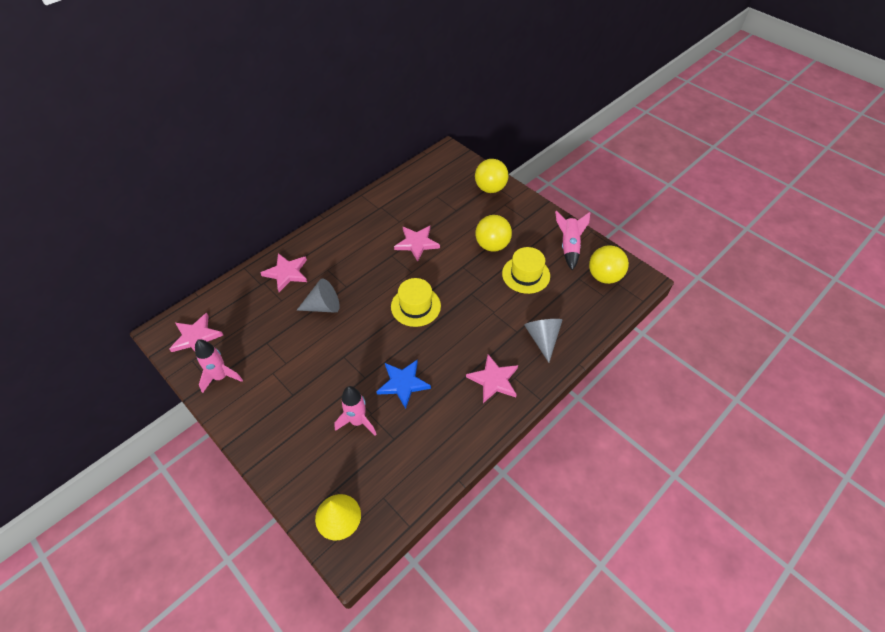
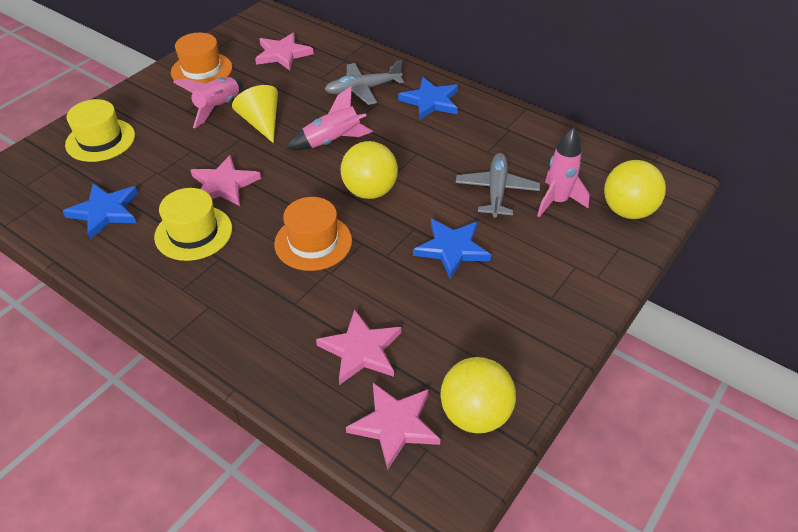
blue star: [376,360,431,409] = 1 -> [63,184,138,239] [398,77,458,120] [413,219,491,279] = 3
grey cone: [297,278,340,313] [524,319,562,363] = 2 -> none = 0
grey plane: none = 0 -> [325,60,404,105] [456,153,540,218] = 2
orange hat: none = 0 -> [171,33,232,84] [274,197,352,271] = 2

